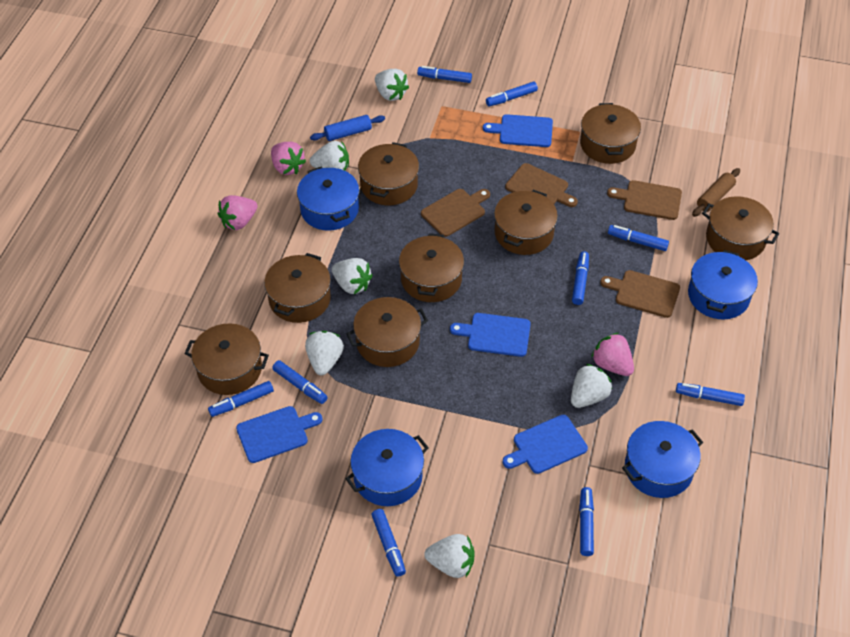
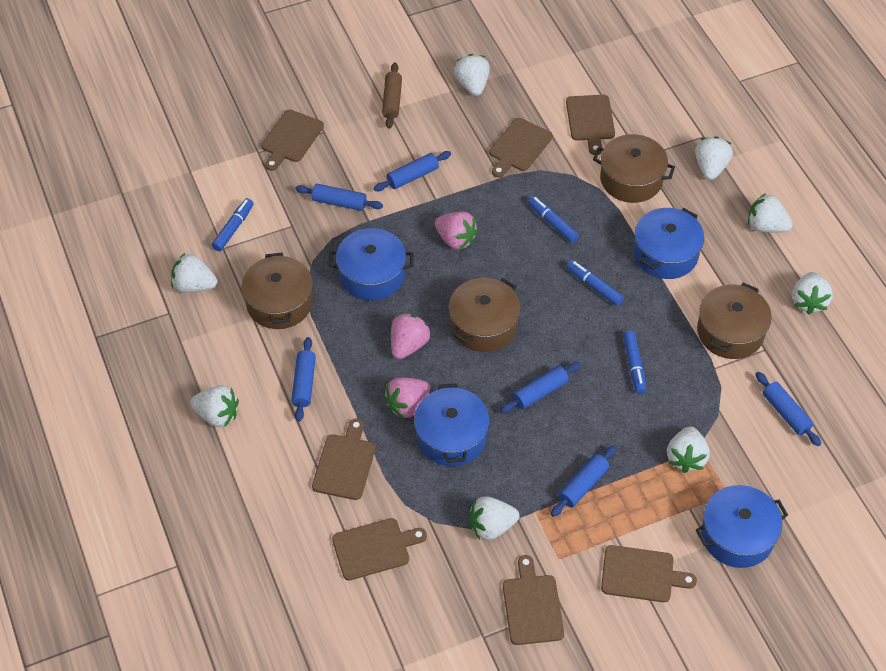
blue cutting board: [236,406,323,463] [450,313,531,357] [483,114,553,147] [503,415,588,474] = 4 -> none = 0
blue marker: [208,381,274,417] [272,360,328,404] [372,509,406,577] [417,66,472,83] [486,82,538,106] [572,251,589,305] [579,487,594,556] [608,225,669,251] [676,383,745,406] = 9 -> [212,198,254,251] [528,196,579,243] [567,260,624,306] [623,331,646,394] = 4
blue rolling pin: [310,115,385,141] = 1 -> [291,337,316,422] [296,184,383,211] [374,151,451,191] [500,362,581,413] [551,446,617,517] [756,372,821,446] = 6
brown cutting board: [421,189,490,237] [505,163,578,207] [600,270,680,318] [607,180,682,220] = 4 -> [261,110,324,171] [312,419,375,500] [332,518,427,581] [489,118,553,178] [503,555,564,645] [566,95,615,155] [601,545,697,602] = 7
brown pot: [184,323,269,395] [264,253,331,323] [346,297,428,367] [358,142,419,205] [399,233,464,302] [494,190,558,255] [580,103,641,164] [702,196,779,260] = 8 -> [242,253,313,329] [449,278,521,352] [593,134,675,203] [697,283,772,359] = 4
white strawberry: [305,331,344,375] [310,141,349,171] [332,258,373,294] [375,69,409,101] [424,534,474,578] [571,364,612,408] = 6 -> [171,253,218,293] [190,385,239,427] [454,54,490,96] [469,496,519,540] [667,427,710,473] [695,137,733,180] [748,193,793,233] [792,272,833,314] = 8

